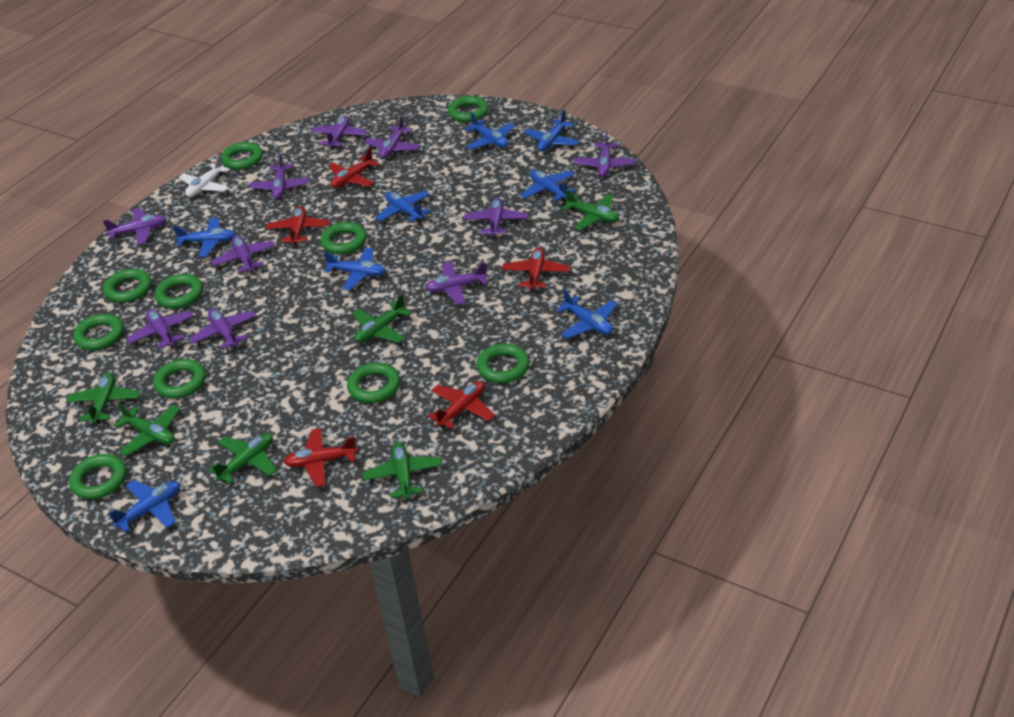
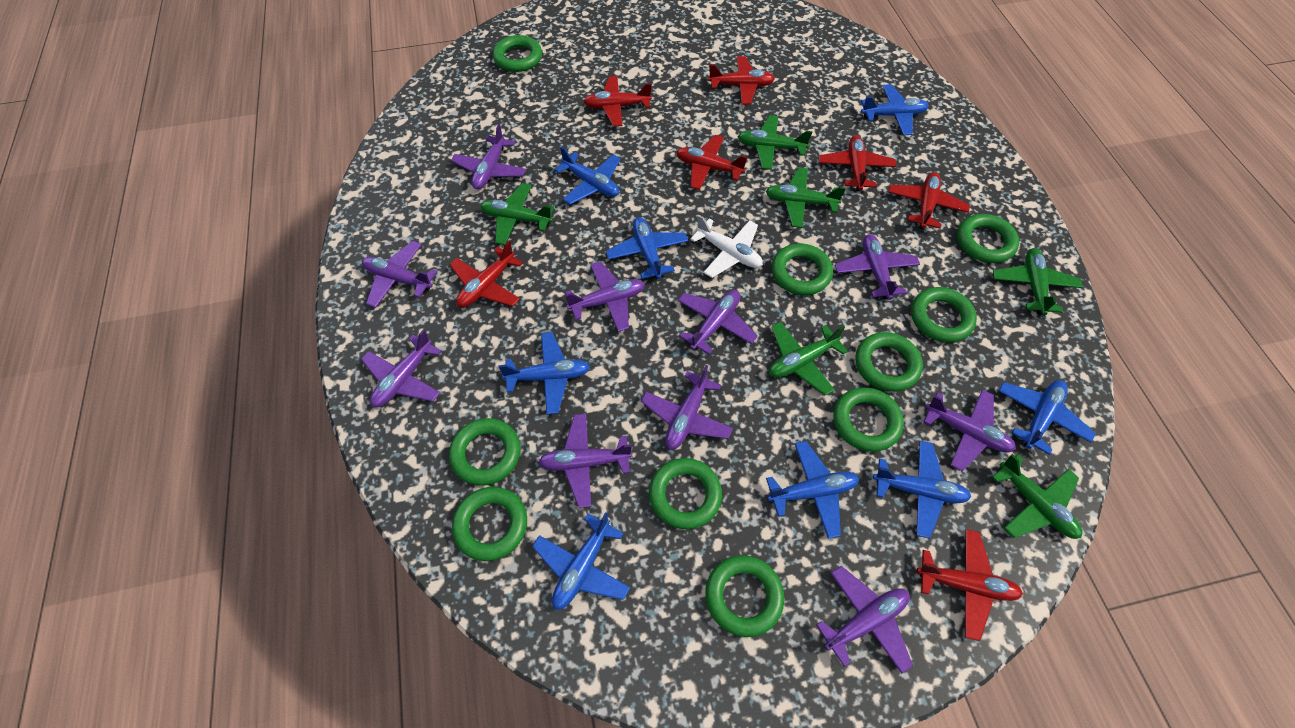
red plane: [266,206,330,246] [284,428,358,487] [328,148,379,188] [428,381,495,429] [502,247,570,292] = 5 -> [449,241,523,307] [583,76,652,127] [676,135,747,190] [708,56,775,104] [819,135,897,191] [889,172,970,229] [917,529,1023,641] = 7

